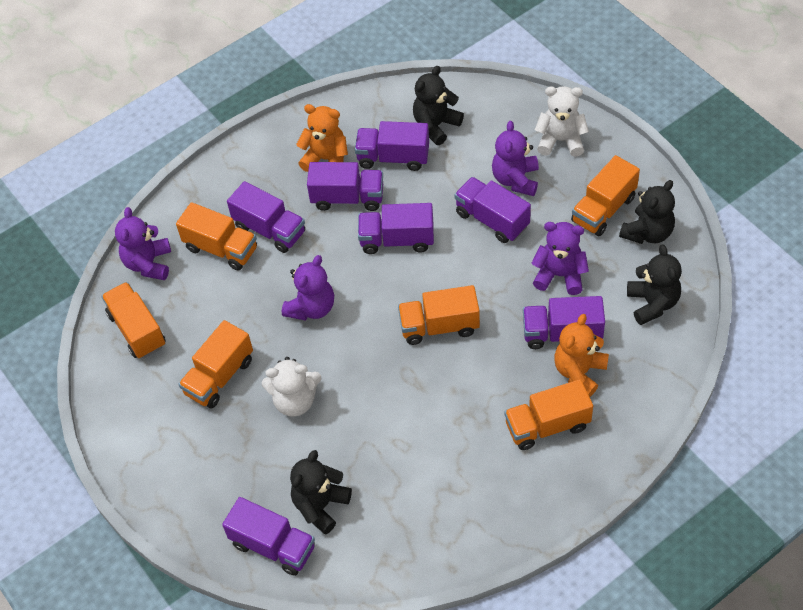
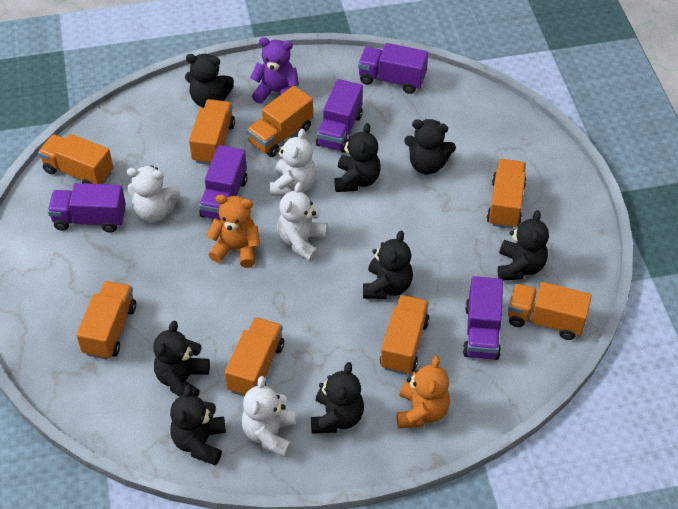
black teddy bear: [290,450,352,535] [413,66,464,145] [619,180,675,244] [627,245,682,325] = 4 -> [153,321,210,397] [170,385,226,466] [185,54,234,108] [311,362,364,434] [334,123,381,192] [363,231,413,299] [404,119,456,175] [498,210,549,281] = 8
orange truck: [102,282,165,359] [176,202,257,270] [178,320,253,408] [398,285,480,345] [504,379,593,450] [571,155,640,236] = 6 -> [38,134,113,184] [76,281,136,360] [189,99,235,165] [225,317,284,397] [247,86,313,157] [380,295,430,375] [487,159,526,229] [508,282,592,340] = 8
purple teddy bear: [115,207,171,280] [282,255,334,321] [492,121,539,196] [531,222,589,295] = 4 -> [250,37,299,104] = 1
purple truck: [222,497,315,576] [227,181,305,253] [307,162,383,211] [355,121,429,171] [358,203,434,254] [454,177,531,243] [523,296,605,349] = 7 -> [48,183,126,233] [199,145,248,220] [316,79,363,153] [358,43,428,94] [463,276,503,360] = 5
white teddy bear: [262,357,322,417] [535,86,589,157] = 2 -> [127,165,180,222] [242,376,296,457] [270,129,316,196] [277,182,327,262] = 4

